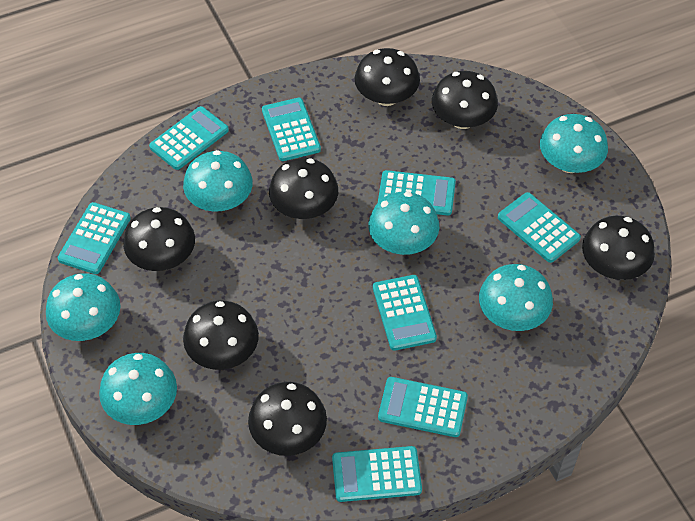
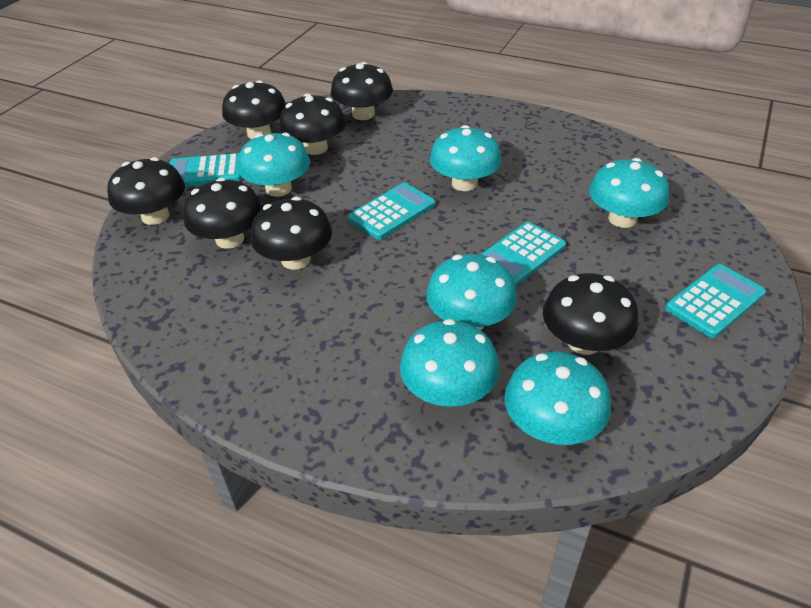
turquoise calculator: [58,202,131,274] [149,106,229,170] [262,98,321,161] [332,446,422,502] [373,275,437,351] [378,170,456,215] [378,377,468,437] [498,192,581,263] = 8 -> [169,153,242,186] [348,183,435,240] [480,222,566,287] [665,264,766,338] = 4

